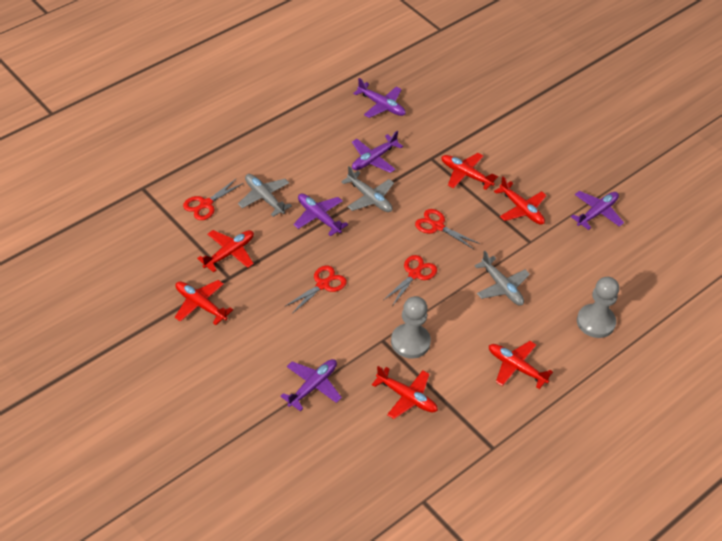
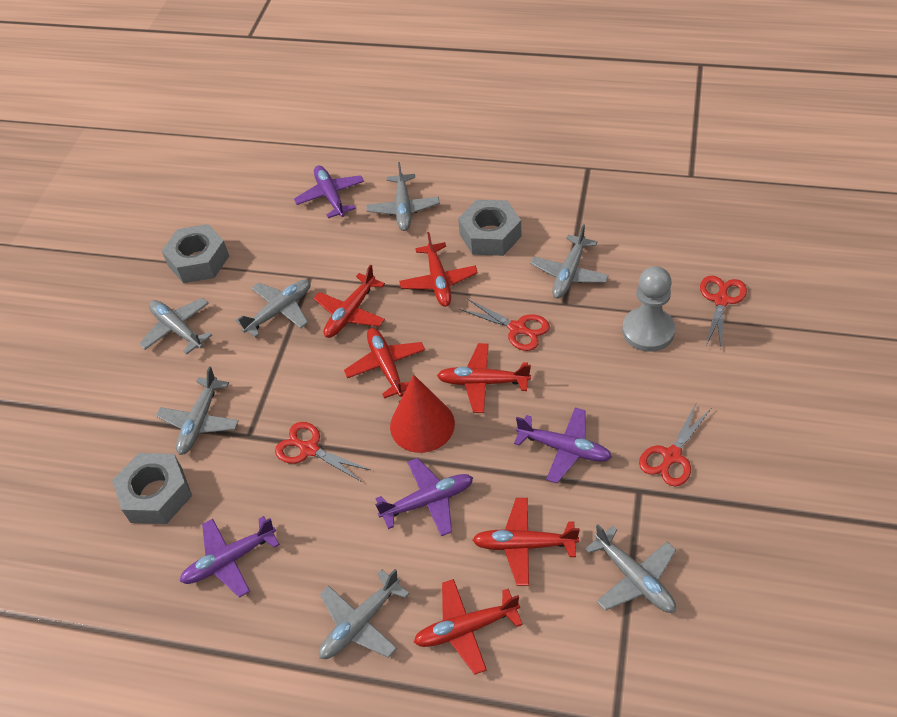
grey nut: none = 0 -> [112,453,192,524] [161,224,229,283] [458,200,522,256] = 3
grey pawn: [391,296,431,359] [577,277,619,338] = 2 -> [622,266,675,352] = 1
grey plane: [238,174,292,217] [341,166,394,212] [474,251,530,305] = 3 -> [139,298,212,354] [156,366,239,455] [235,279,311,337] [319,569,410,659] [366,162,440,231] [530,224,609,298] [585,524,676,613] = 7
purple plane: [280,359,342,411] [294,194,348,236] [352,131,403,173] [353,78,406,118] [571,191,624,230] = 5 -> [180,516,280,598] [294,166,364,218] [375,458,473,536] [514,408,612,483] = 4
red cone: none = 0 -> [390,375,455,453] = 1

